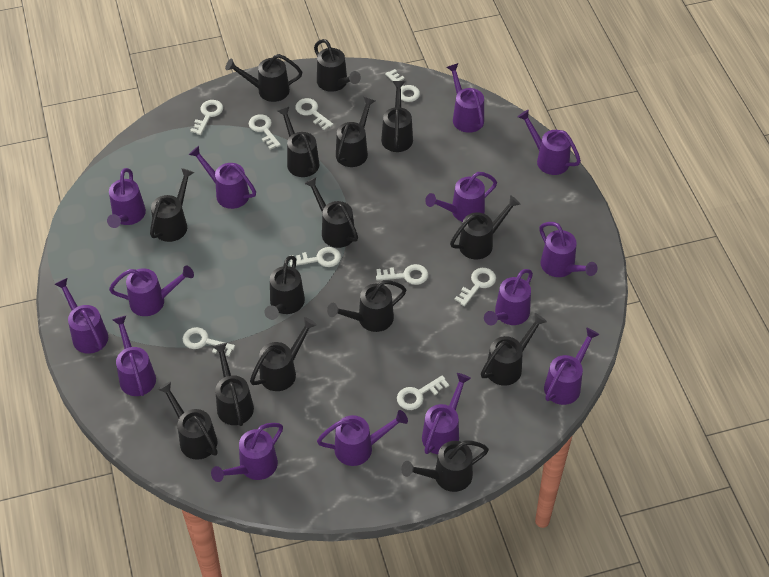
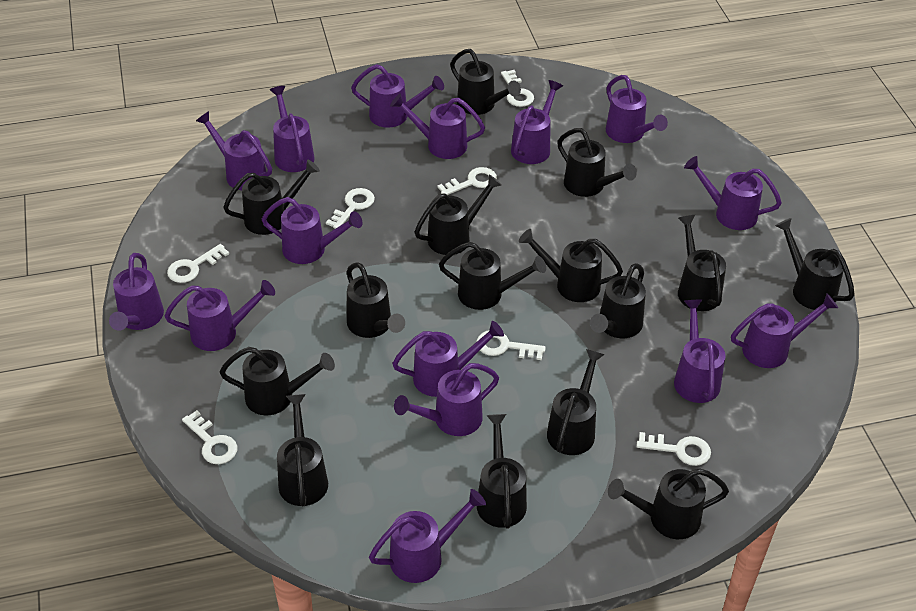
purple watering can: [55,278,108,354] [107,168,146,228] [109,266,194,316] [112,316,156,396] [189,146,256,209] [211,423,283,482] [317,410,408,466] [422,373,471,454] [425,172,497,222] [447,63,484,133] [484,269,533,326] [518,110,581,175] [539,222,598,277] [544,327,600,405] = 14 -> [109,253,164,331] [165,280,275,351] [196,111,272,190] [262,197,362,264] [270,86,315,172] [351,64,444,128] [369,489,486,583] [390,93,485,159] [392,321,504,397] [394,363,499,436] [511,80,563,164] [606,75,668,143] [674,299,725,403] [684,156,782,230] [731,294,838,368] = 15
white key: [183,327,235,357] [190,100,223,135] [249,114,281,150] [289,247,341,267] [295,98,334,131] [376,264,428,285] [385,69,420,102] [397,375,449,410] [454,268,496,306] = 9 -> [167,244,229,283] [182,410,237,464] [326,188,375,229] [438,167,497,195] [476,330,546,360] [501,70,534,107] [637,432,711,466] = 7

